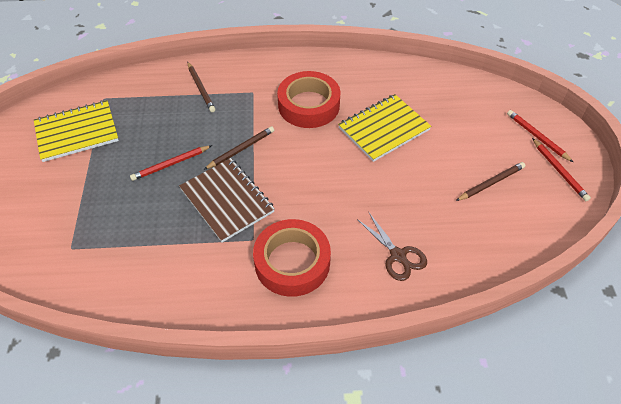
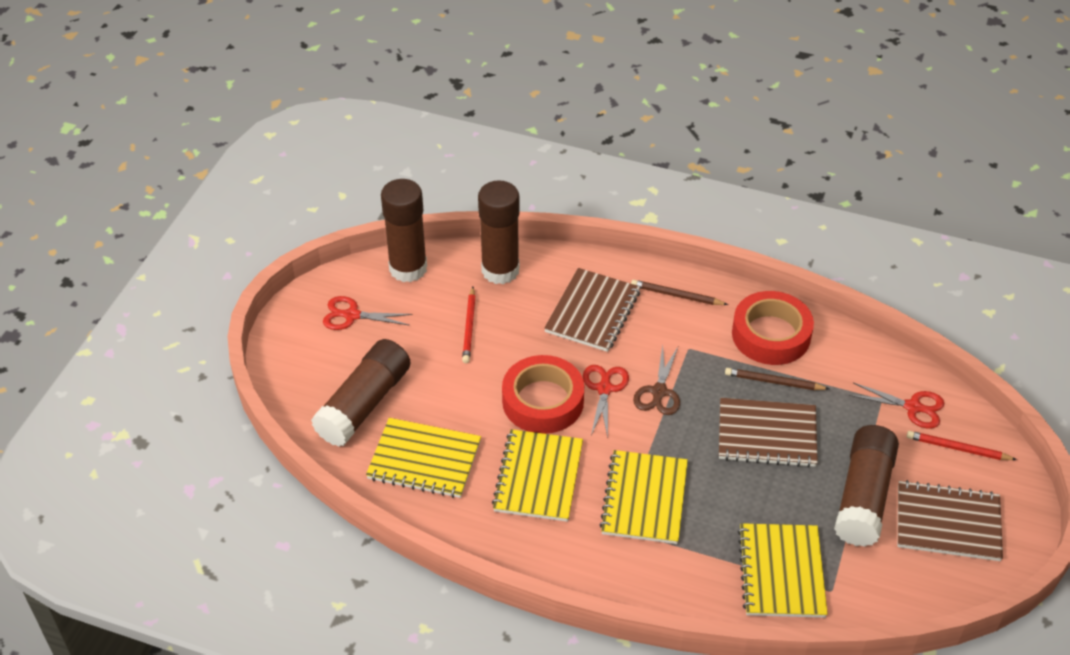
brown glue stick: none = 0 -> [311,339,411,447] [381,179,427,282] [478,180,520,284] [834,425,899,547] = 4
brown notebook: [179,158,275,242] = 1 -> [544,268,640,352] [719,398,818,468] [898,480,1003,561] = 3
brown pencil: [188,62,215,112] [204,126,274,170] [456,162,525,201] = 3 -> [631,280,728,305] [725,368,829,390] = 2
red pencil: [130,145,212,181] [507,110,573,162] [532,138,591,201] = 3 -> [462,287,476,363] [907,431,1017,460] = 2
red scissors: none = 0 -> [323,296,413,330] [583,365,629,438] [849,383,944,429] = 3
yellow notebook: [34,100,119,162] [338,94,431,162] = 2 -> [366,418,481,498] [492,429,583,522] [599,450,688,544] [738,523,828,618] = 4

